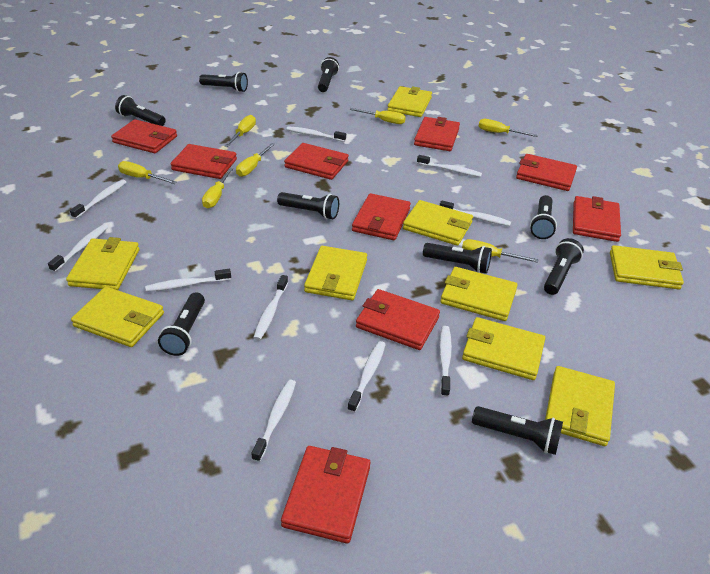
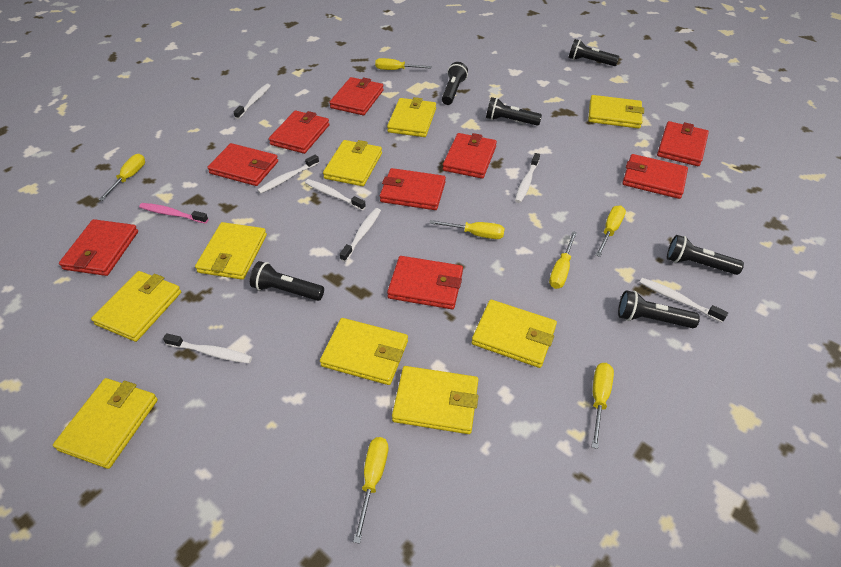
black flashlight: [115,95,166,126] [158,292,205,356] [199,72,248,92] [277,192,339,219] [318,57,339,92] [423,243,492,274] [472,406,563,455] [530,195,557,239] [544,238,584,295] = 9 -> [250,261,324,301] [442,62,468,105] [486,97,542,126] [568,39,619,66] [618,290,700,328] [667,235,744,275] = 6
pink toothbrush: none = 0 -> [139,203,208,224] = 1
white toothbrush: [48,224,108,272] [70,180,126,219] [145,269,231,292] [251,379,296,462] [253,275,288,340] [286,126,346,142] [347,341,386,413] [417,155,482,177] [439,326,452,397] [440,200,511,226] = 10 -> [163,333,252,363] [234,84,271,119] [257,155,319,194] [305,179,366,210] [340,208,381,262] [515,153,540,203] [639,278,728,322] = 7

